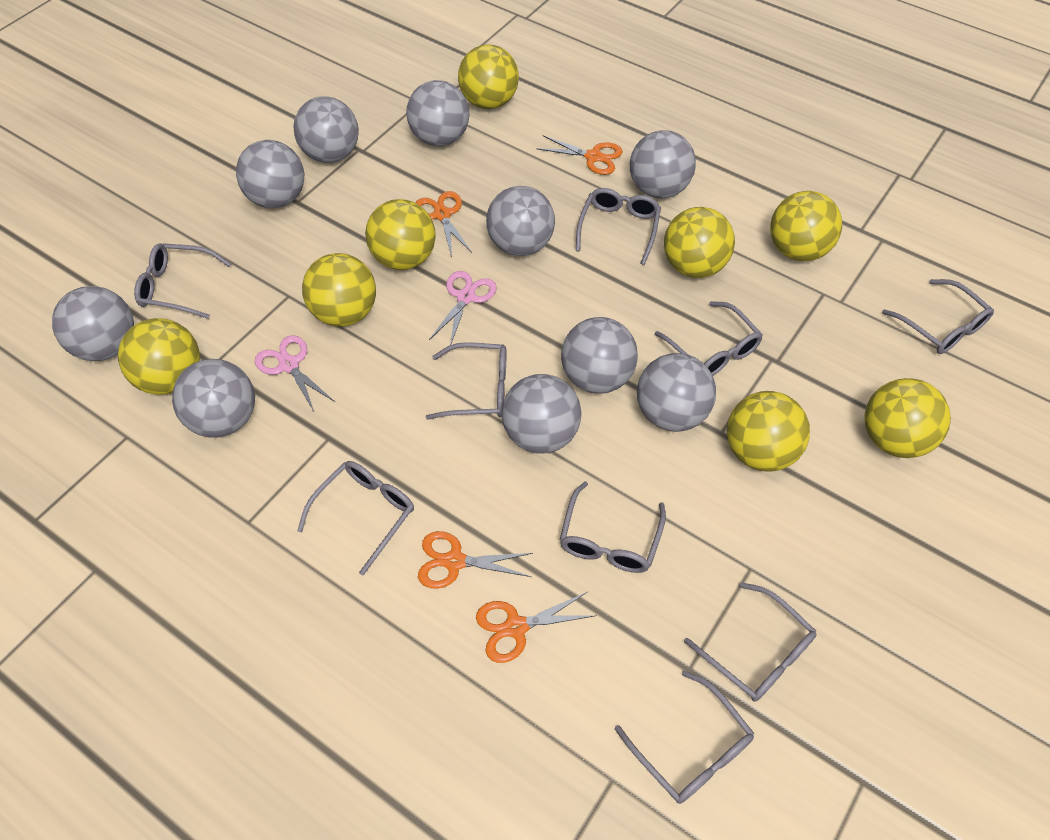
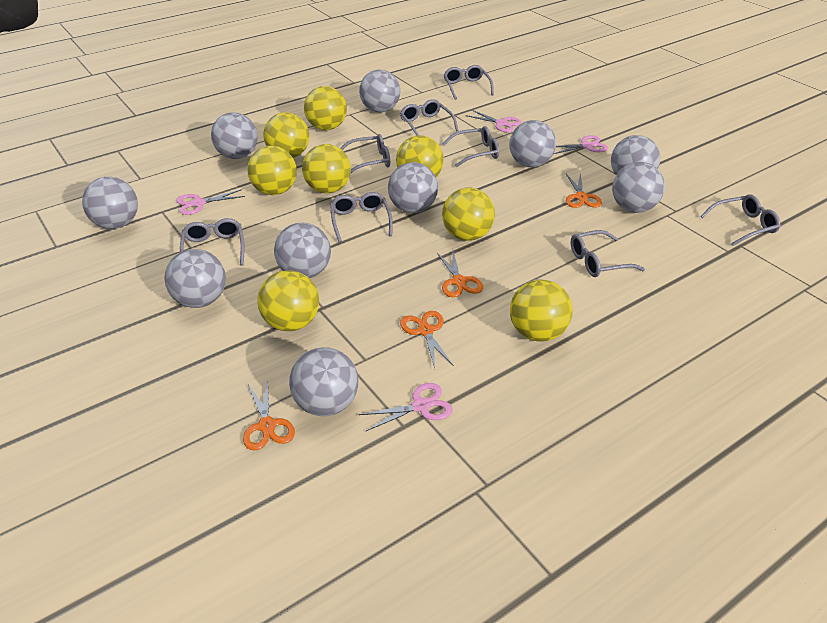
grey glasses: [134,243,231,319] [297,461,414,576] [426,342,506,420] [560,481,666,573] [576,188,661,265] [615,670,755,804] [655,301,763,375] [684,582,816,702] [882,279,994,354] = 9 -> [180,218,245,266] [330,192,393,243] [340,134,390,173] [400,99,459,136] [442,126,499,167] [443,65,494,100] [571,230,645,277] [700,194,781,246] = 8
pink scissors: [255,335,335,412] [429,271,497,345] = 2 -> [176,189,245,215] [359,383,453,431] [465,110,522,132] [553,135,608,154] = 4

